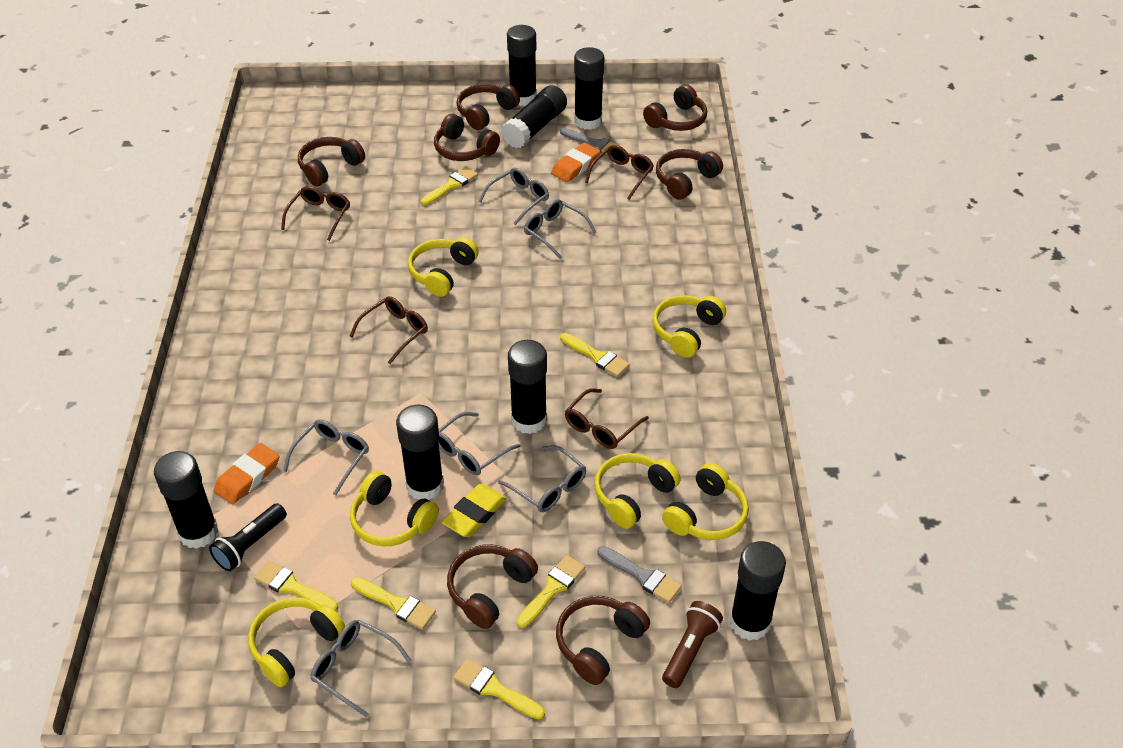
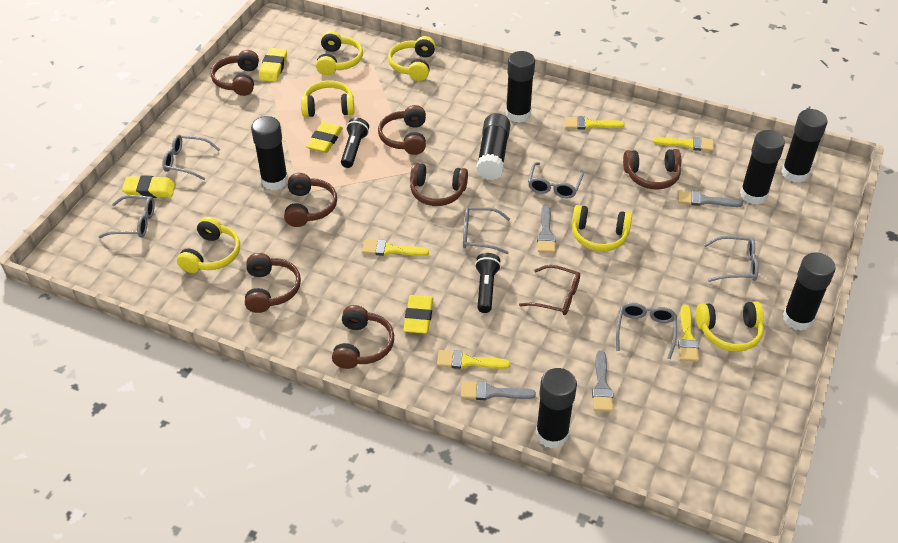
black flashlight: [209,503,287,571] = 1 -> [341,118,369,168] [475,253,501,313] = 2
brown flashlight: [662,601,723,688] = 1 -> none = 0
brown glasses: [281,186,350,241] [349,296,428,364] [565,388,649,449] [585,145,654,200] = 4 -> [519,265,580,315] = 1
grey brush: [560,128,621,155] [597,546,682,603] = 2 -> [461,381,536,400] [537,205,556,253] [592,350,613,412] [678,190,743,207] = 4
orange eraser: [214,443,279,504] [551,142,600,182] = 2 -> none = 0
yellow brush: [254,560,338,611] [351,577,436,630] [421,166,478,205] [453,658,545,719] [517,555,585,628] [560,333,630,377] = 6 -> [362,239,429,256] [437,350,510,369] [565,116,625,130] [653,137,714,151] [678,305,699,362] = 5
yellow eraser: [442,484,507,537] = 1 -> [122,176,176,198] [259,48,287,82] [306,122,343,153] [403,295,433,334] = 4

